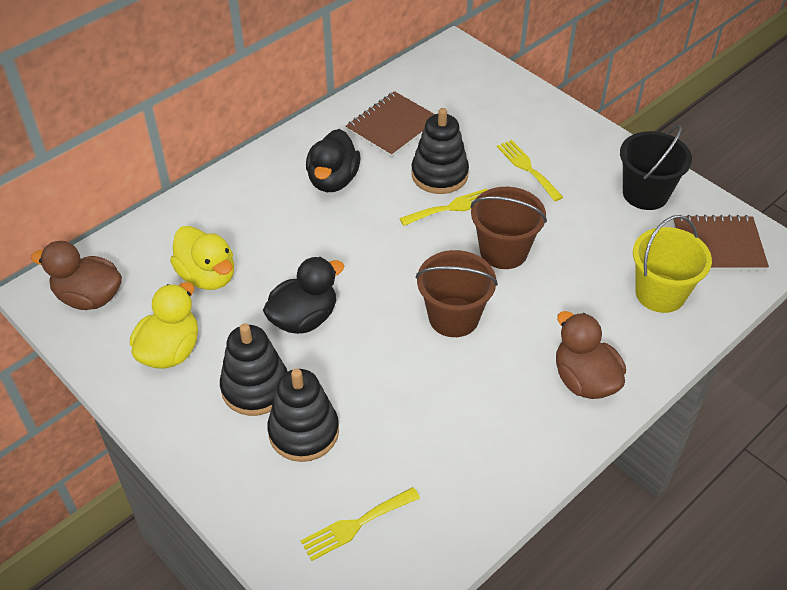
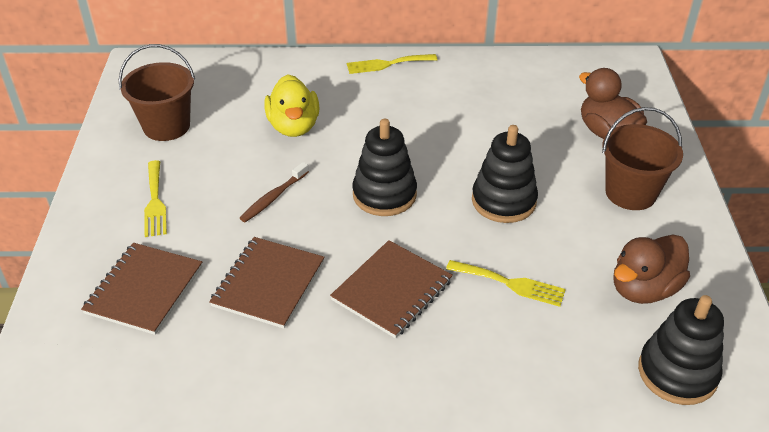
black bucket: [620,125,692,210] = 1 -> none = 0
black duck: [263,257,345,334] [306,129,361,192] = 2 -> none = 0
brown notebook: [346,91,435,157] [673,215,769,271] = 2 -> [81,243,202,335] [209,237,325,329] [330,240,453,338] = 3
brown toothbrush: none = 0 -> [240,162,309,222] = 1
yellow bucket: [633,215,712,313] = 1 -> none = 0
yellow duck: [130,282,198,369] [170,226,234,290] = 2 -> [265,74,319,137] = 1

